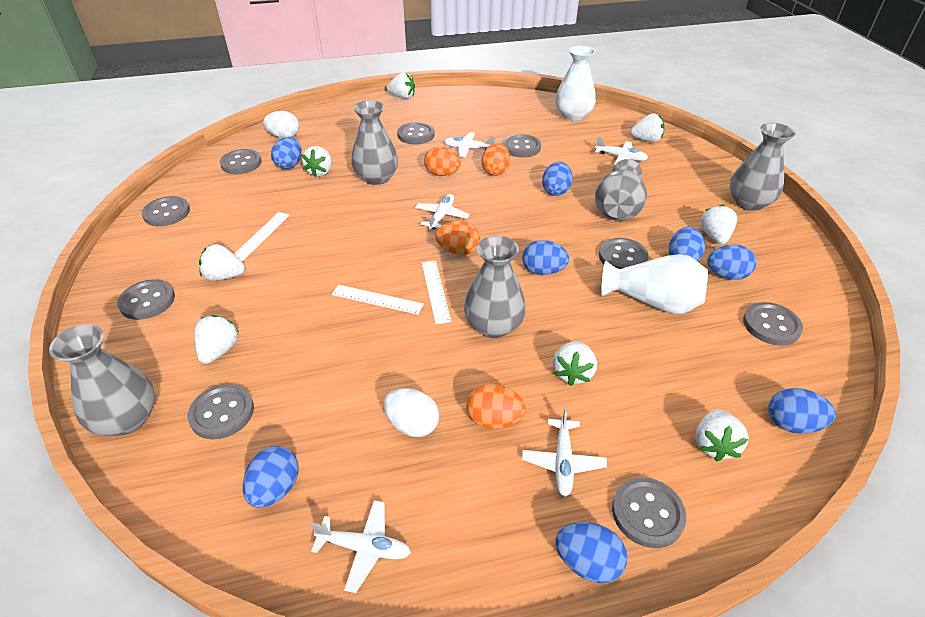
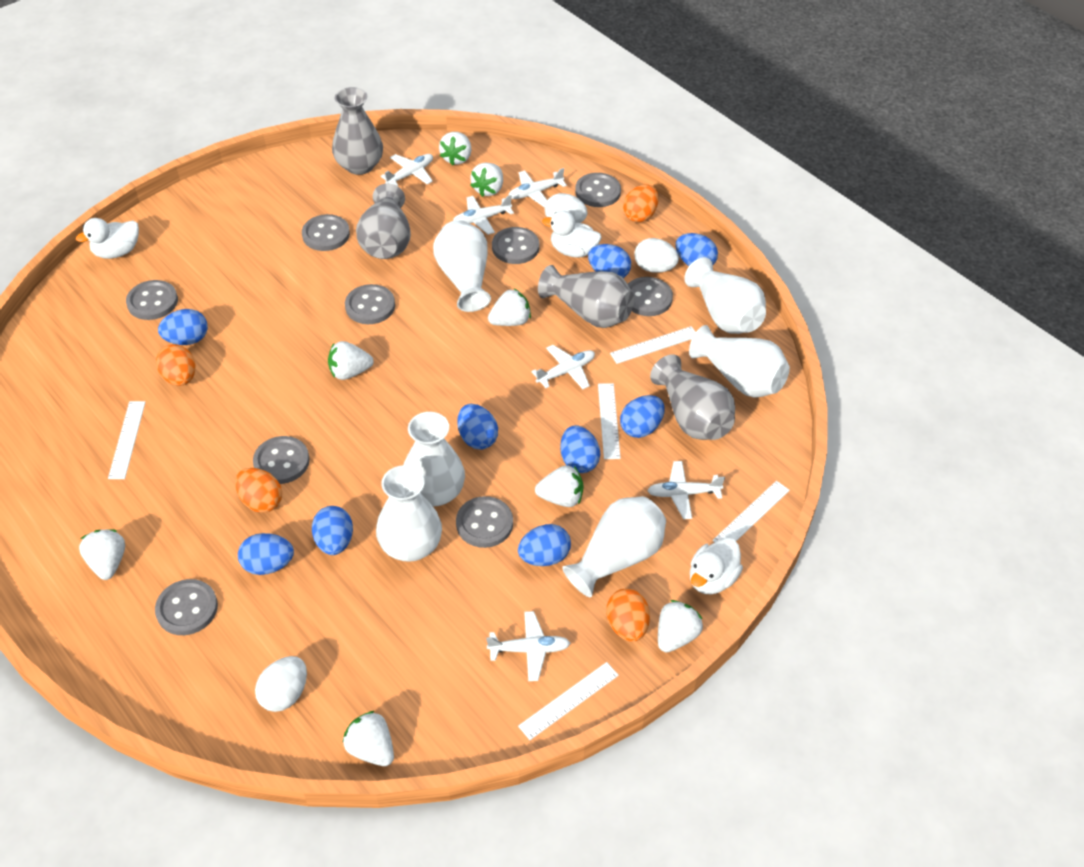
blue egg: [243,446,299,508] [271,137,302,169] [522,240,569,275] [542,162,573,196] [555,522,627,583] [668,227,705,261] [707,245,756,280] [768,388,836,434] = 8 -> [158,309,208,345] [238,533,294,575] [312,506,353,555] [457,404,498,450] [518,524,571,566] [560,425,600,473] [588,244,631,278] [620,395,665,438] [676,233,718,266] = 9
grey vase: [49,324,155,436] [351,100,398,185] [464,236,526,338] [595,159,647,221] [730,123,795,211] = 5 -> [332,87,383,175] [356,183,411,259] [538,265,634,328] [650,354,735,440] = 4
white duck: none = 0 -> [76,218,139,259] [542,210,601,258] [690,538,743,594] = 3
white egg: [263,111,299,138] [383,388,439,437] = 2 -> [255,656,307,712] [545,193,587,223] [634,238,679,273] = 3
white plane: [310,500,411,593] [415,194,470,229] [444,132,495,157] [522,407,607,497] [595,137,648,165] = 5 -> [380,154,433,186] [453,195,514,235] [486,611,570,681] [508,168,567,207] [531,345,595,389] [647,461,725,519] = 6
white ruler: [234,212,290,262] [332,285,424,315] [422,261,451,324] = 3 -> [108,401,146,479] [518,662,619,740] [598,383,621,459] [610,326,696,364] [712,481,790,542] = 5
white vase: [555,46,596,121] [601,254,708,314] = 2 -> [376,465,442,562] [403,412,465,507] [433,220,491,312] [562,496,666,597] [684,257,766,334] [689,325,790,397] = 6

